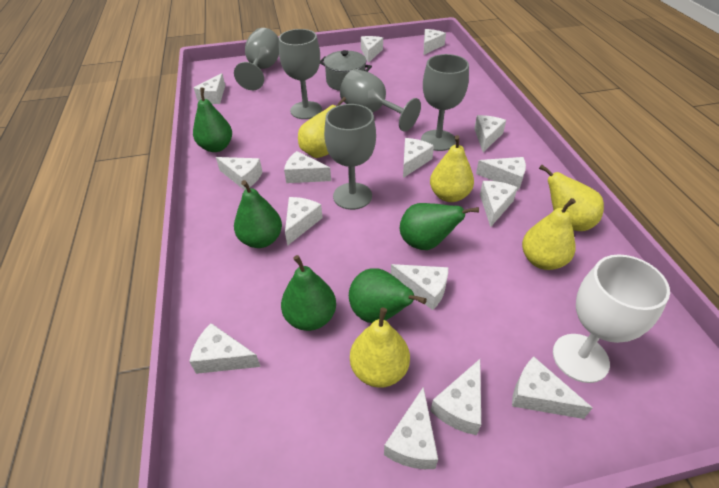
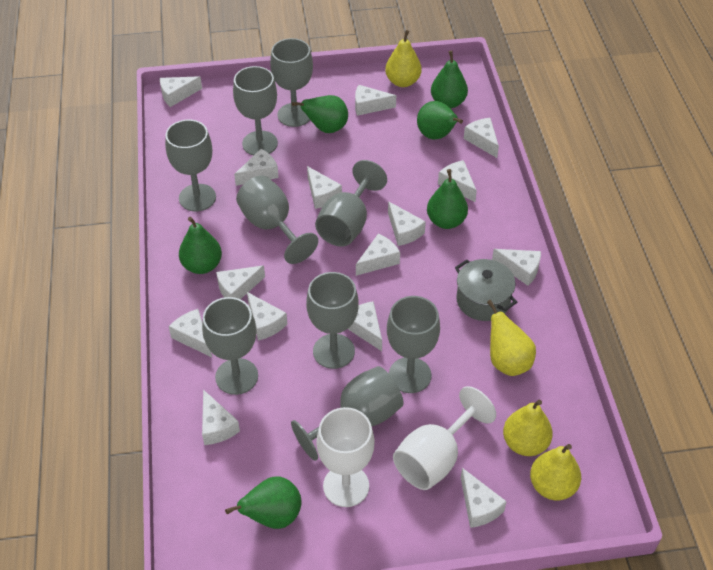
green pear: [193,87,232,152] [234,180,282,248] [281,255,336,331] [349,268,427,323] [400,203,479,250] = 5 -> [179,217,222,274] [225,476,301,529] [292,95,348,133] [417,101,463,140] [427,169,468,229] [431,50,468,108] = 6
grey goblet: [234,28,279,90] [279,29,322,119] [324,104,376,210] [340,69,421,131] [421,54,469,151] = 5 -> [165,120,216,211] [202,297,258,395] [233,66,278,155] [236,176,318,264] [270,38,313,127] [291,366,404,461] [306,272,359,369] [315,160,387,247] [387,296,440,393] = 9
white goblet: [553,254,670,383] = 1 -> [316,407,375,507] [393,386,496,490] = 2
yellow pear: [298,97,346,158] [350,307,410,388] [430,135,474,202] [522,198,576,270] [539,165,604,231] = 5 -> [385,30,422,87] [487,300,536,376] [503,400,553,456] [530,444,581,500] = 4

